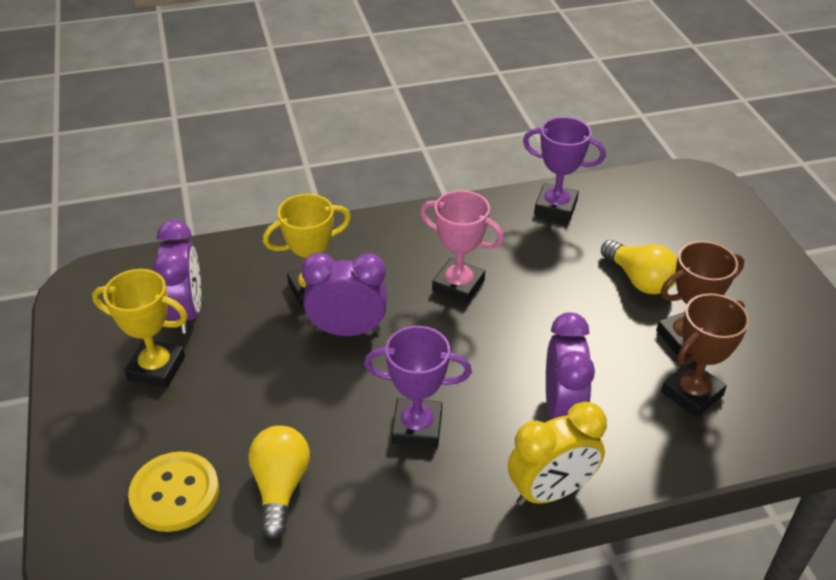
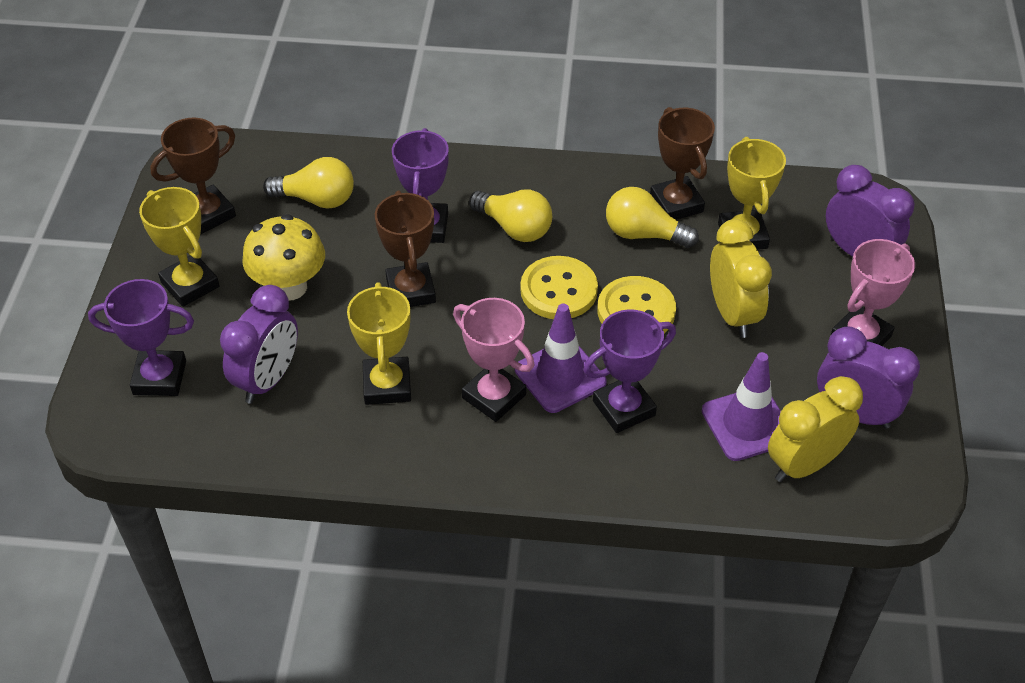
brown trophy: [656,241,744,357] [661,293,749,417] = 2 -> [150,118,236,234] [375,190,436,307] [650,107,715,220] = 3
pink trophy: [420,190,504,304] = 1 -> [453,298,534,422] [830,239,915,346] = 2
purple traffic cone: none = 0 -> [515,304,607,413] [702,352,781,461] = 2
purple trophy: [364,326,472,447] [523,117,606,221] = 2 -> [88,279,194,396] [392,128,449,243] [583,309,676,433] = 3
yellow button: [128,452,219,532] = 1 -> [520,256,598,319] [597,276,676,333] = 2
yellow clock: [508,402,607,506] = 1 -> [710,219,772,338] [768,376,863,482] = 2
yellow light bulb: [248,426,310,539] [601,240,677,294] = 2 -> [263,157,354,208] [469,190,552,242] [606,187,699,248] = 3
yellow mushroom: none = 0 -> [242,214,325,301] = 1
yellow trophy: [92,269,188,388] [263,194,351,307] = 2 -> [139,187,219,307] [347,283,411,405] [718,137,786,250] = 3

